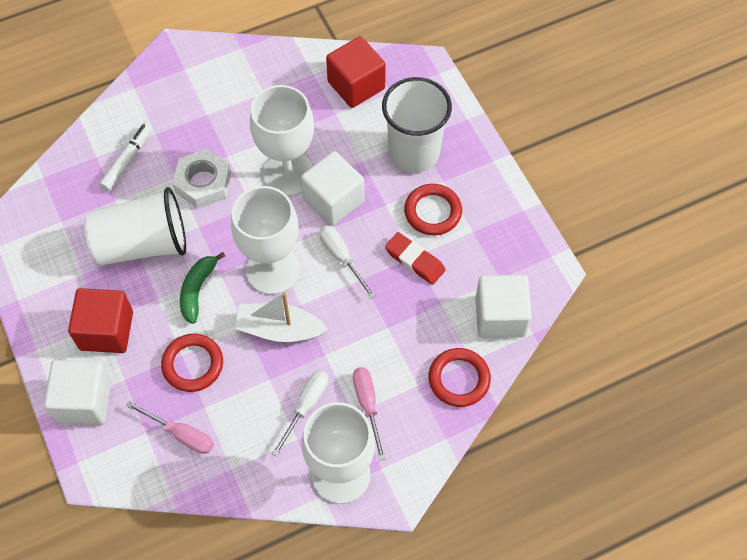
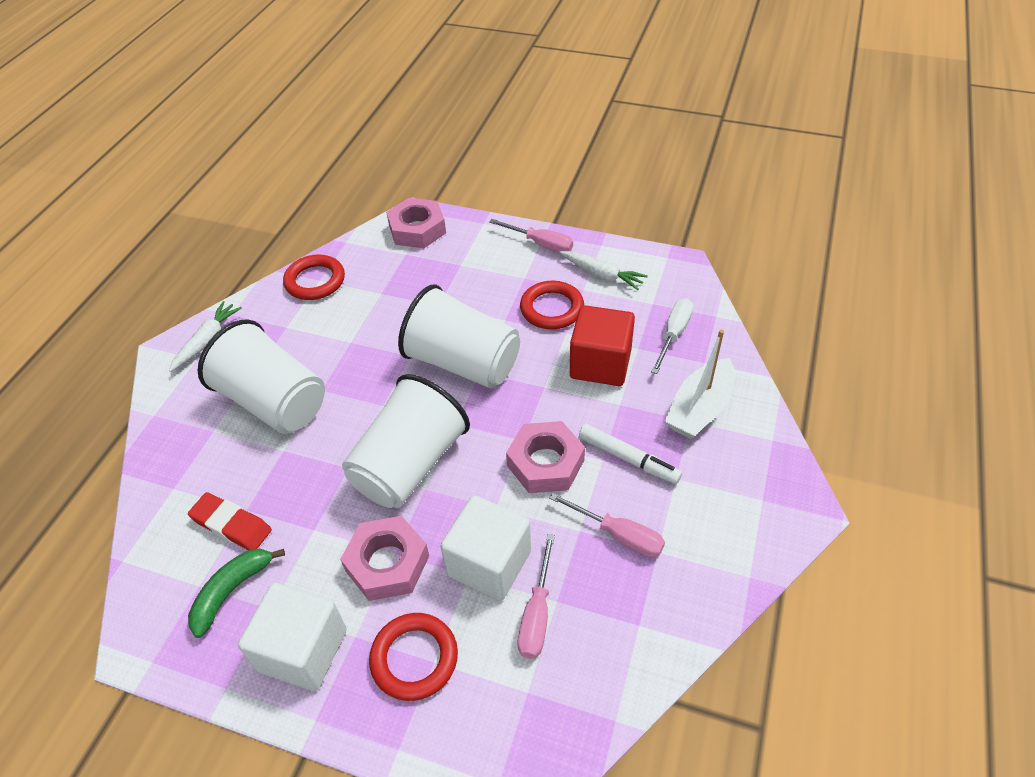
pink nut: none = 0 -> [340,516,429,601] [386,198,446,248] [506,421,585,493] = 3
pink screwdriver: [126,401,214,454] [353,367,386,460] = 2 -> [489,219,573,252] [518,534,555,659] [549,493,665,557] = 3
red cube: [68,288,133,353] [326,36,386,108] = 2 -> [570,305,635,386] = 1
white carrot: none = 0 -> [169,301,242,372] [559,251,648,290] = 2
white cube: [44,360,111,425] [301,151,364,226] [475,275,532,338] = 3 -> [238,583,347,691] [440,495,531,601] = 2
white cup: [84,187,186,265] [382,77,452,173] = 2 -> [198,319,325,434] [342,374,470,508] [398,284,520,389] = 3
white goblet: [231,186,300,295] [250,85,314,196] [301,402,375,504] = 3 -> none = 0
white nut: [172,149,231,208] = 1 -> none = 0
white screwdriver: [272,370,329,457] [319,225,376,298] = 2 -> [651,298,693,374] = 1

